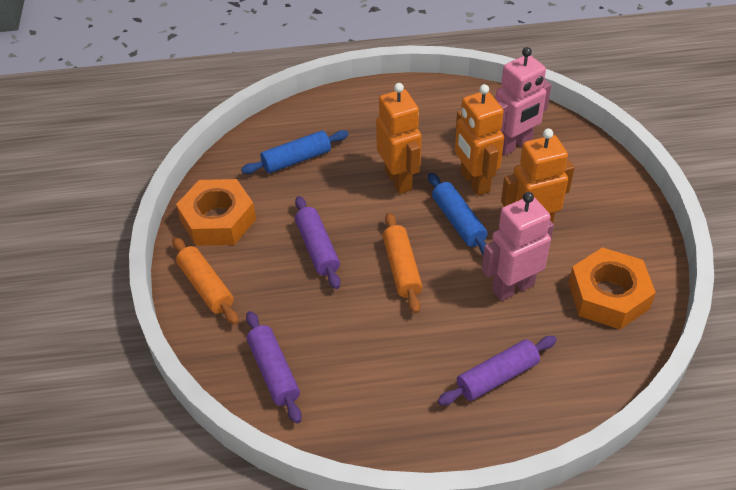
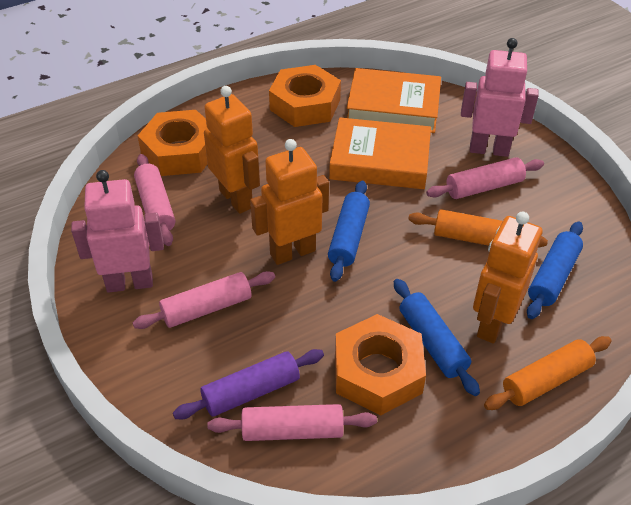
blue rolling pin: [241,130,349,174] [428,173,487,255] = 2 -> [328,181,370,282] [394,279,480,396] [527,221,583,319] = 3
orange book: none = 0 -> [329,118,431,189] [347,68,441,133] = 2
orange nut: [176,179,256,246] [569,247,656,329] = 2 -> [138,110,208,176] [269,65,341,127] [335,314,426,415] = 3
pink rolling pin: none = 0 -> [133,271,275,329] [134,154,175,246] [207,404,377,441] [426,157,544,199] = 4
purple rolling pin: [246,311,302,424] [295,196,341,289] [438,336,557,405] = 3 -> [173,349,324,419] = 1

